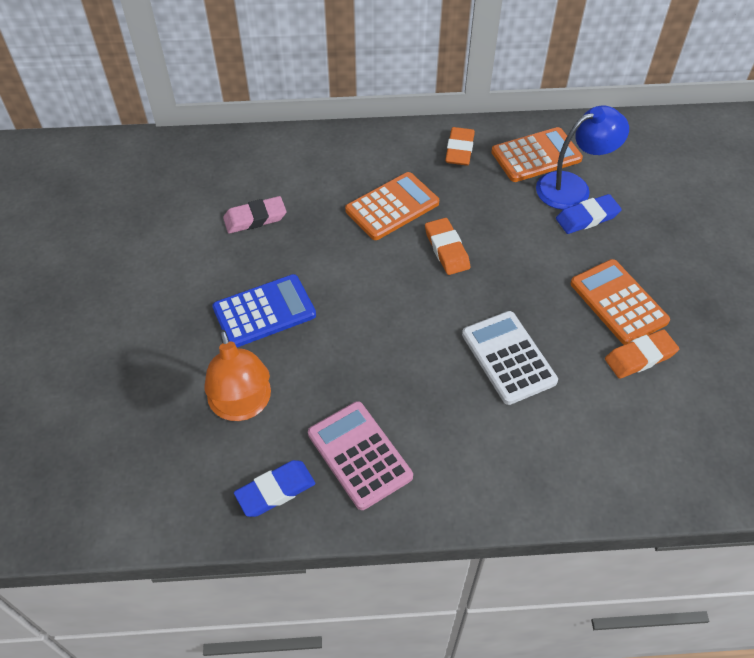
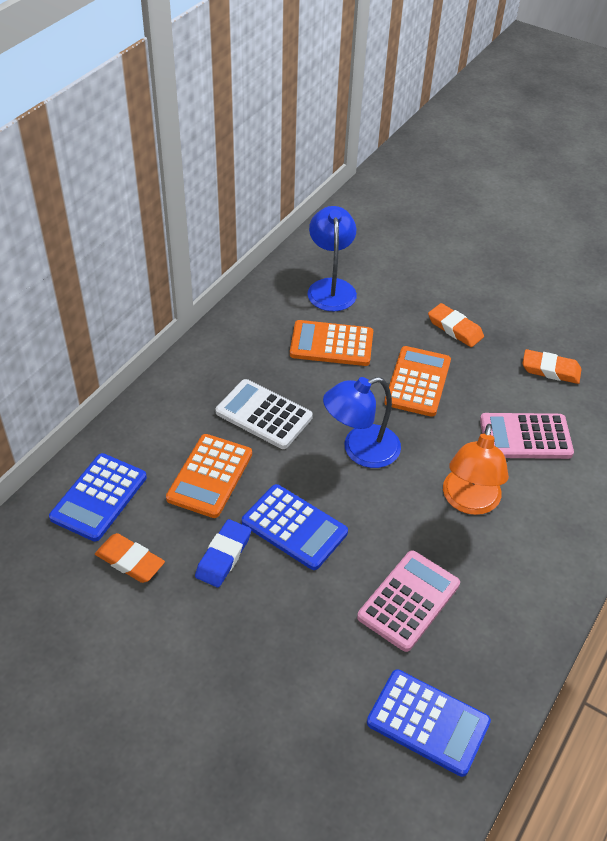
blue calculator: [212,274,316,347] = 1 -> [49,453,147,542] [242,484,348,570] [367,669,491,777] = 3
blue eraser: [234,460,315,517] [556,194,622,234] = 2 -> [195,519,251,588] = 1
blue lamp: [536,106,629,210] = 1 -> [308,206,357,311] [323,377,401,468] = 2
pink calculator: [308,401,413,510] = 1 -> [357,550,460,652] [480,413,574,459] = 2
pink eraser: [223,196,286,234] = 1 -> none = 0

